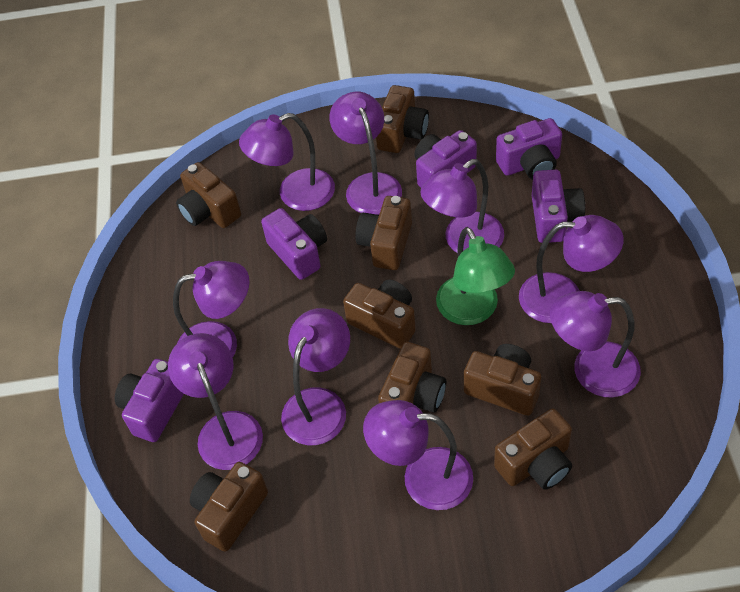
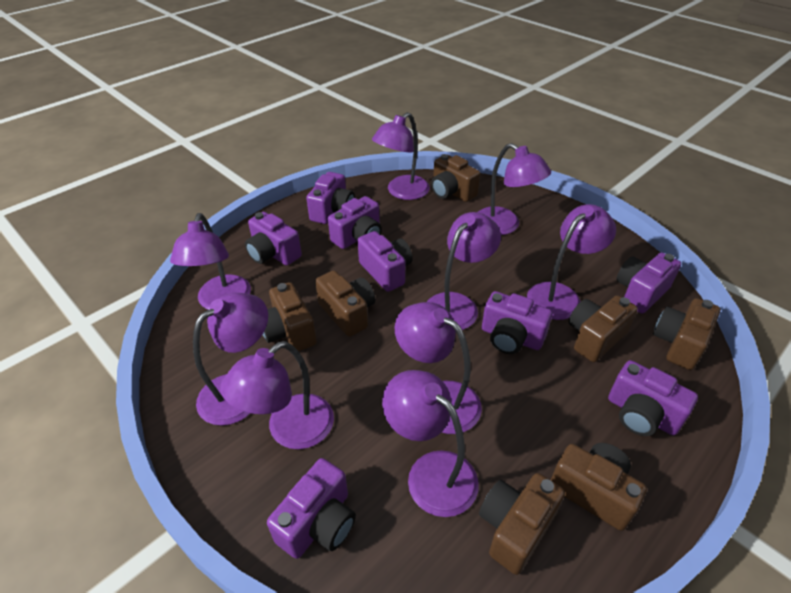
brown camera: [176,162,241,228] [190,462,268,552] [343,280,416,349] [355,196,412,270] [376,85,429,153] [378,342,446,413] [464,344,541,416] [494,409,572,490] = 8 -> [263,282,317,351] [315,270,375,337] [431,154,480,202] [479,473,565,575] [551,443,647,531] [569,295,638,362] [653,298,720,370] = 7
green lamp: [436,227,515,325] = 1 -> none = 0
purple camera: [115,359,184,442] [261,208,327,280] [414,130,477,188] [496,118,562,180] [532,170,585,243] = 5 -> [245,212,302,266] [267,458,356,559] [306,172,355,224] [328,196,382,249] [358,231,413,292] [482,291,552,354] [608,360,698,436] [616,253,681,314] = 8

